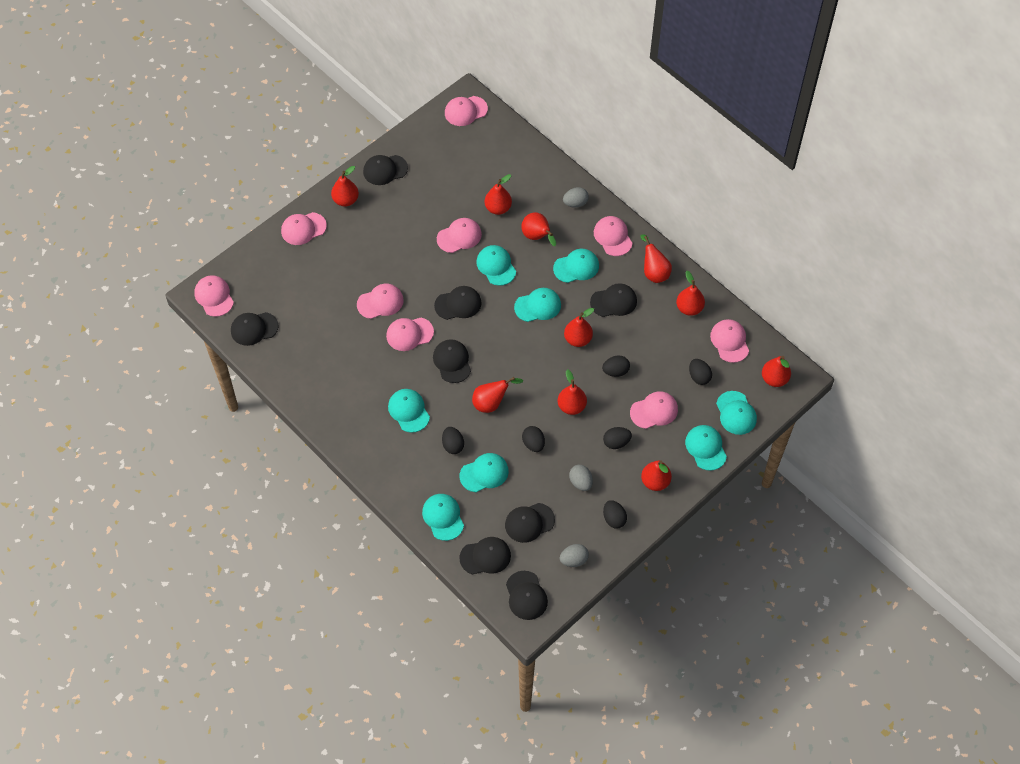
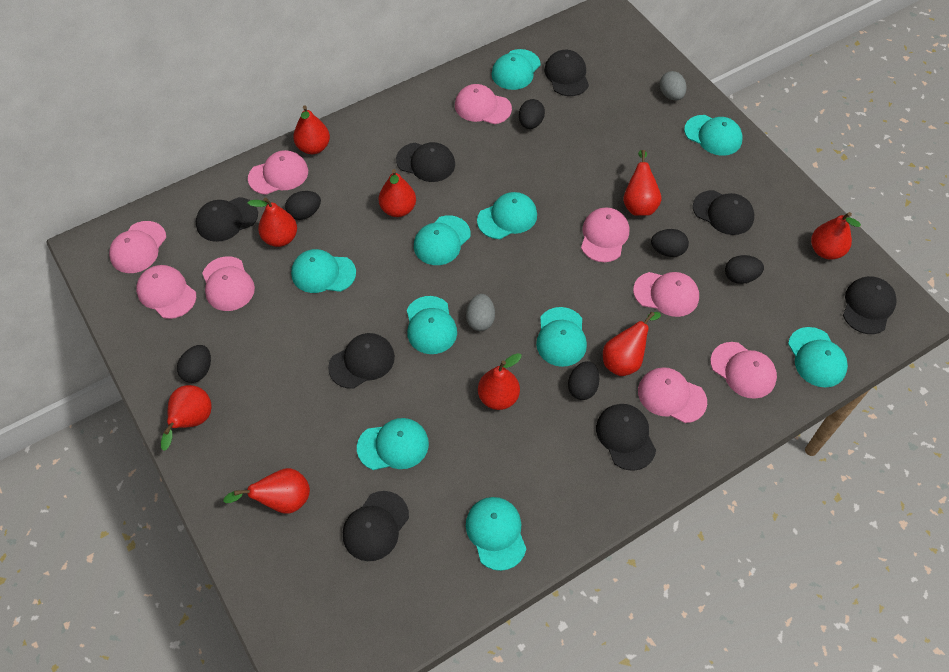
grey egg: [560,544,589,567] [563,187,589,208] [569,465,593,491] = 3 -> [466,294,495,331] [660,71,687,101] = 2
red pear: [331,166,359,207] [472,377,523,413] [485,174,512,215] [521,212,556,246] [558,369,587,415] [564,308,594,347] [641,234,672,283] [641,460,672,491] [676,271,705,316] [762,356,791,387] = 10 -> [161,385,212,451] [223,468,310,514] [248,197,297,247] [293,105,330,154] [379,169,416,217] [478,353,522,410] [603,312,661,376] [623,150,661,216] [811,212,861,260] = 9
turquoise cap: [388,389,430,433] [422,494,464,541] [460,453,509,492] [476,245,516,286] [514,288,561,322] [553,249,599,283] [685,425,727,471] [716,391,757,435] = 8 -> [291,249,356,293] [357,418,429,470] [407,296,457,354] [414,215,471,265] [466,497,526,571] [477,192,537,239] [492,49,541,90] [536,307,587,367] [684,115,743,156] [788,327,848,388] = 10

